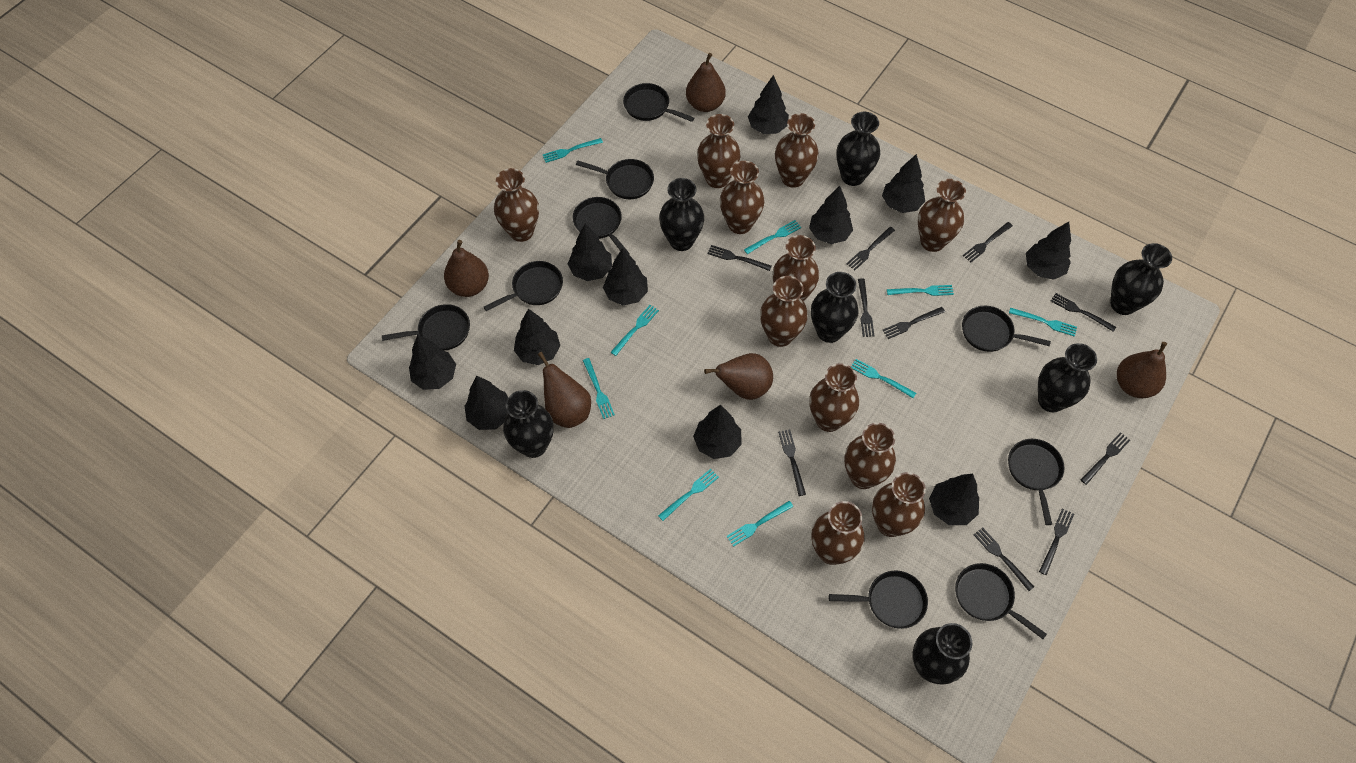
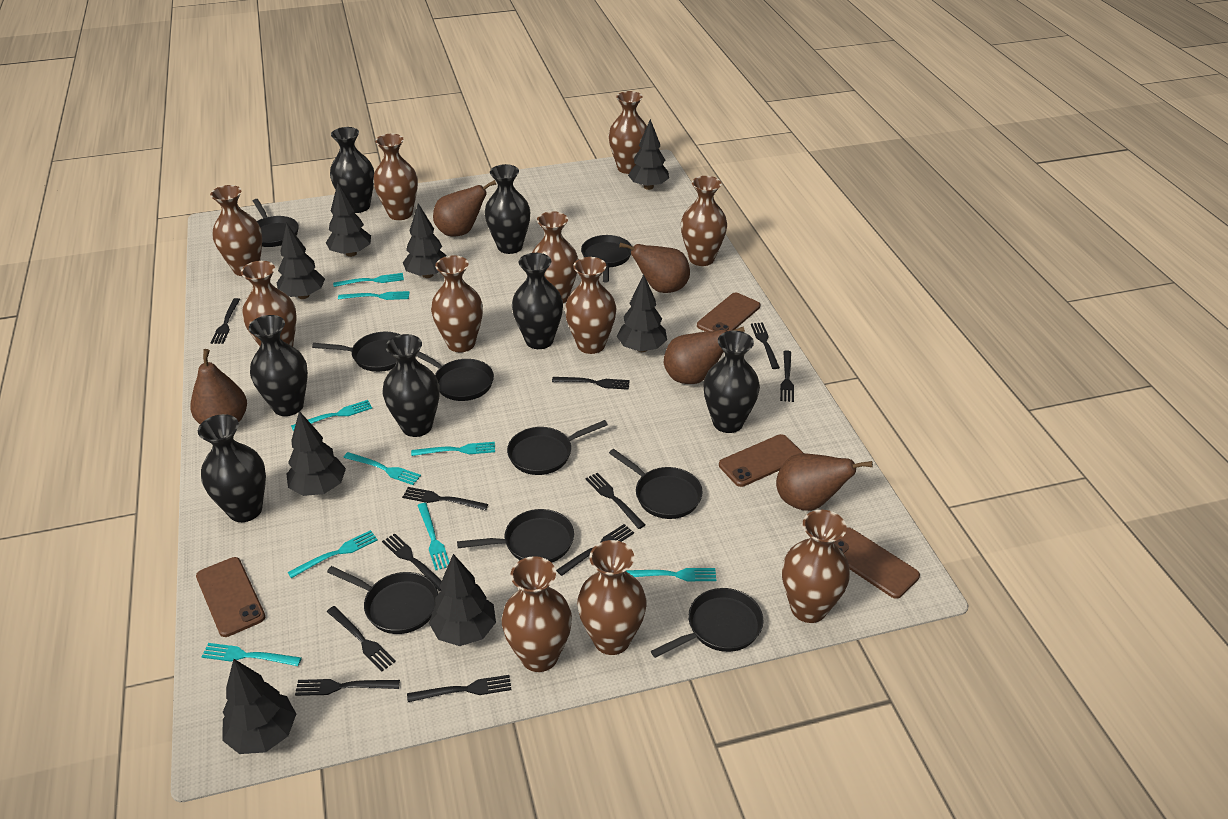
black fork: [707,245,772,271] [778,429,806,496] [846,227,895,270] [858,278,874,337] [883,307,945,339] [963,222,1013,262] [974,528,1034,591] [1039,508,1074,575] [1051,293,1116,332] [1081,432,1130,485] = 10 -> [211,298,240,344] [295,679,400,696] [327,606,396,671] [382,533,442,591] [402,487,488,511] [407,675,511,702] [552,377,630,390] [556,524,634,576] [586,472,645,529] [751,322,780,369] [780,350,794,402] = 11
black tree: [409,334,456,390] [465,376,508,430] [514,309,560,365] [568,223,612,281] [603,248,648,305] [693,405,741,459] [748,75,789,134] [809,186,853,244] [882,154,925,213] [929,474,979,525] [1026,222,1071,280] = 11 -> [222,659,296,754] [277,223,325,299] [286,411,346,496] [326,183,371,257] [403,203,447,278] [429,554,496,646] [617,274,667,352] [628,119,669,190] = 8
brown phone: none = 0 -> [196,557,265,637] [697,293,760,332] [719,434,803,487] [833,527,920,599] = 4

